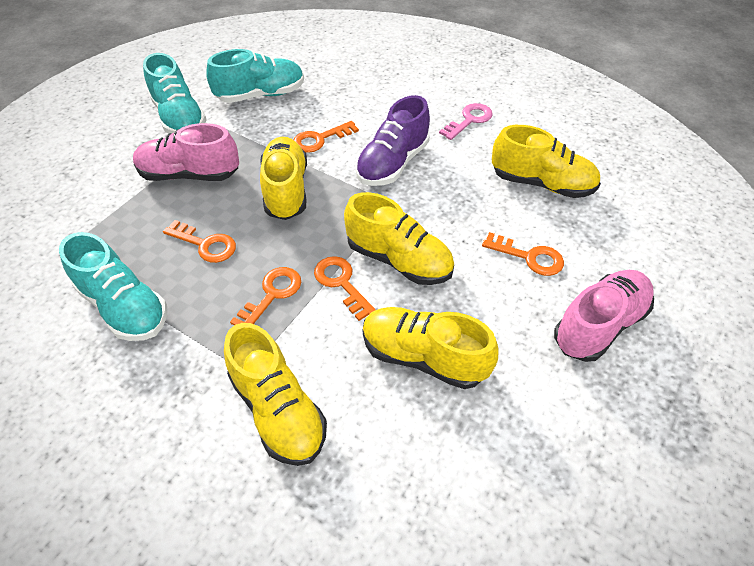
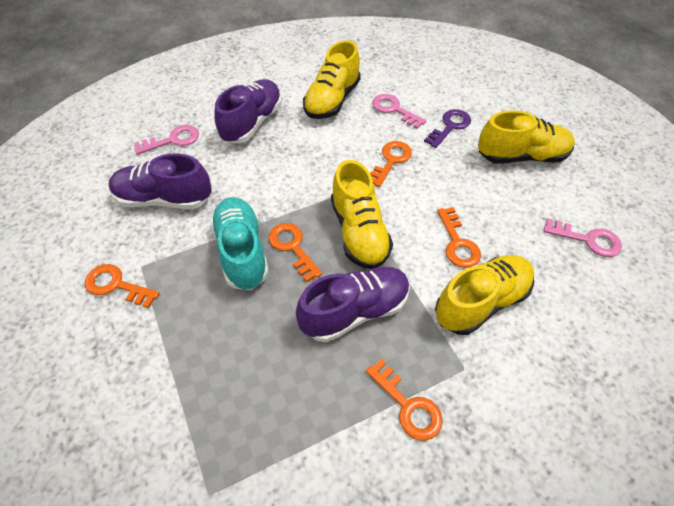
pink key: [439,103,493,140] = 1 -> [134,125,199,155] [372,94,426,129] [544,218,622,257] = 3
pink shoe: [133,123,239,181] [554,270,654,362] = 2 -> none = 0
purple key: none = 0 -> [424,109,471,148] = 1
purple shoe: [355,95,430,186] = 1 -> [109,154,212,209] [215,79,282,143] [296,267,410,342] = 3
turquoise shoe: [59,232,167,341] [143,53,206,134] [206,49,304,103] = 3 -> [210,197,269,290] = 1
yellow shoe: [224,323,327,466] [260,137,307,220] [344,192,454,285] [363,307,499,389] [492,125,601,198] = 5 -> [303,40,361,119] [331,160,393,269] [435,255,534,335] [478,111,575,164] = 4

